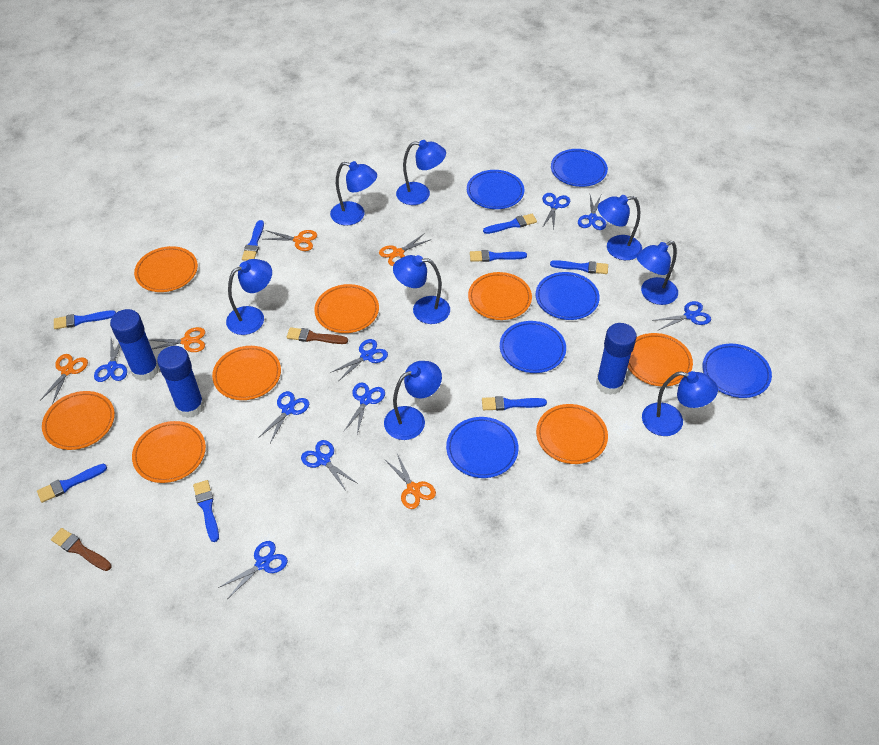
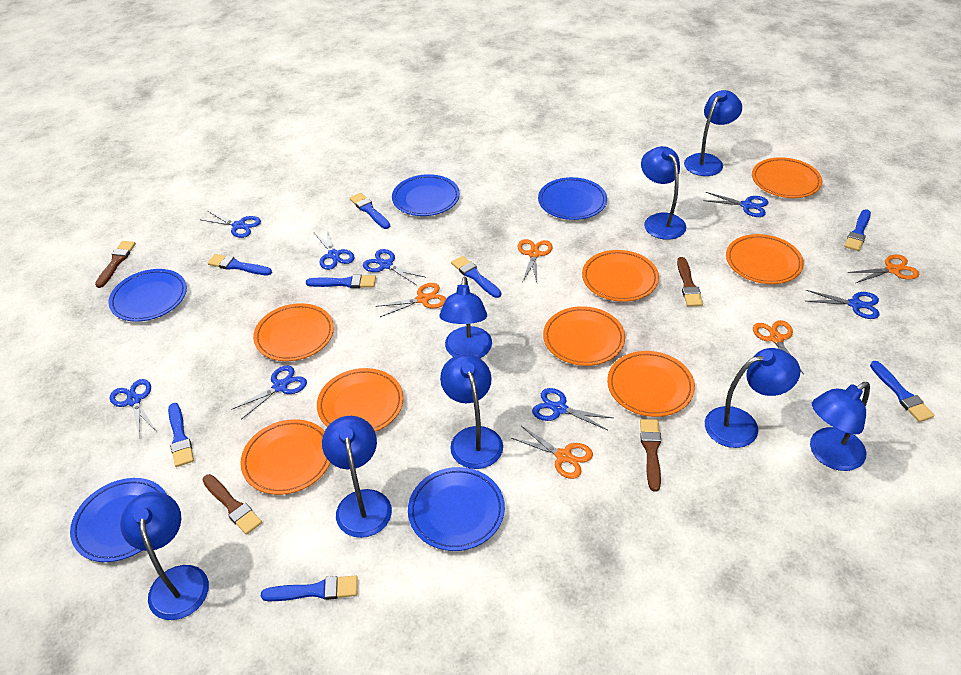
blue glue stick: [110,309,159,381] [157,346,204,418] [596,323,637,395] = 3 -> none = 0
blue plate: [446,417,519,478] [467,170,524,209] [500,321,566,373] [536,272,600,320] [551,149,608,187] [702,344,772,398] = 6 -> [70,478,166,562] [108,269,187,322] [392,174,460,216] [408,467,505,551] [538,177,607,220] = 5
blue scissors: [94,338,127,382] [218,541,288,598] [258,391,309,443] [301,440,358,492] [330,339,388,381] [344,383,385,434] [542,193,570,230] [578,195,606,230] [652,301,711,330] = 9 -> [110,379,156,438] [202,211,261,238] [231,365,307,419] [314,230,354,270] [363,249,425,285] [532,388,613,430] [703,192,768,217] [806,290,879,319] = 8
brown brush: [51,528,112,571] [287,327,348,344] = 2 -> [95,241,136,288] [202,474,262,535] [640,419,661,492] [677,257,703,307] = 4

